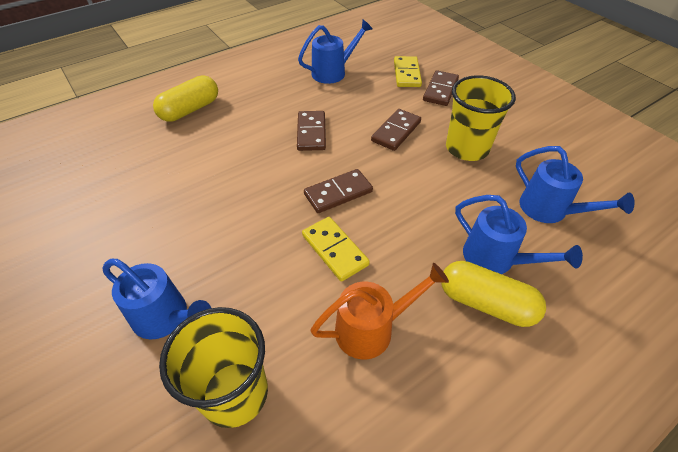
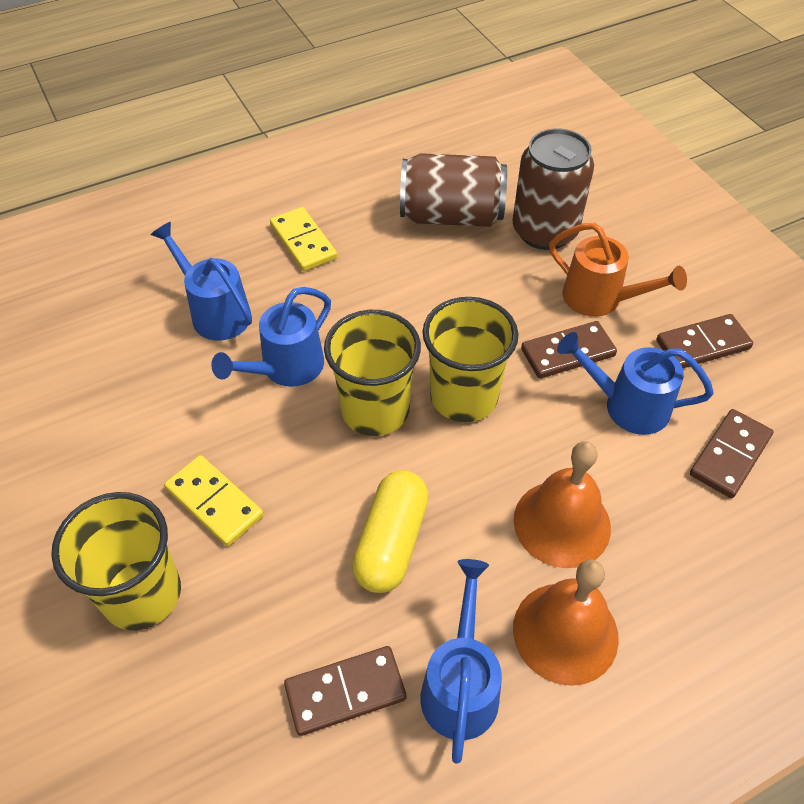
brown can: none = 0 -> [400,153,507,227] [512,128,594,250] = 2
orange bell: none = 0 -> [513,560,619,686] [514,441,611,568] = 2
yellow capsule: [153,75,218,122] [441,261,546,327] = 2 -> [352,470,429,593] = 1
yellow cup: [159,307,268,428] [446,75,516,161] = 2 -> [51,492,181,631] [324,310,421,436] [422,297,518,422] = 3

